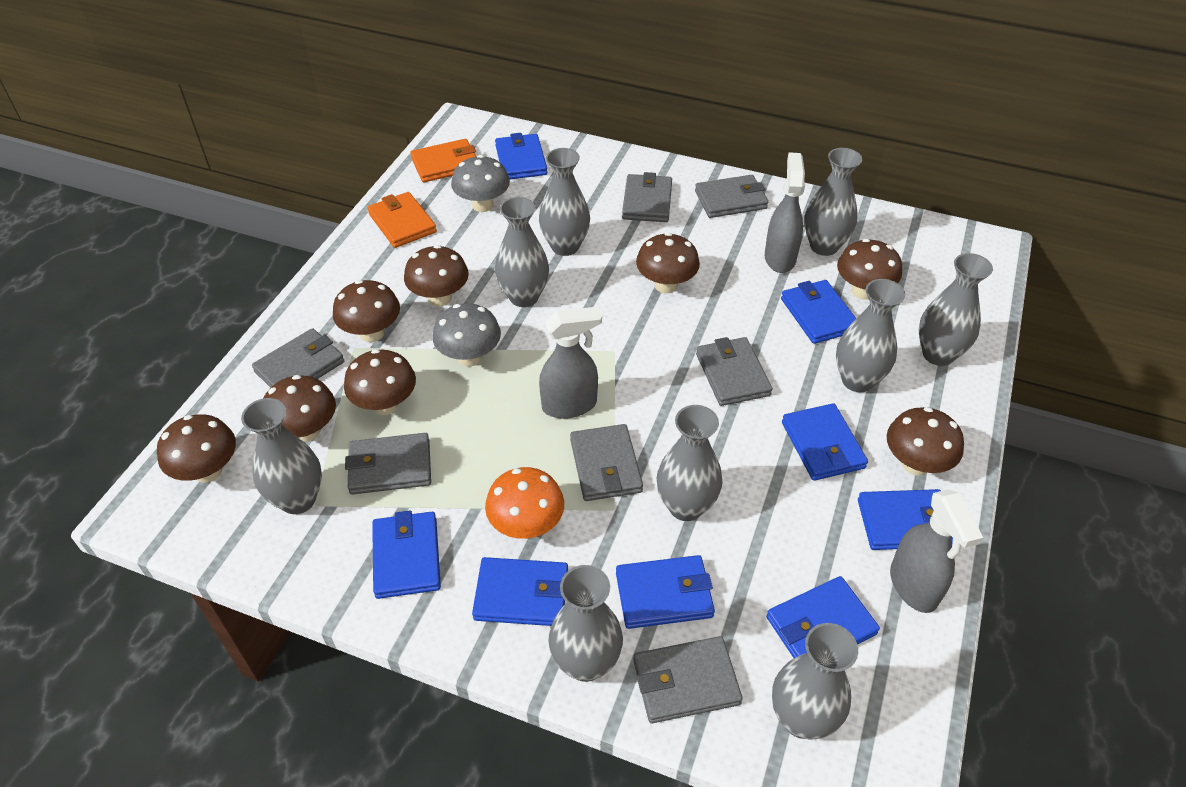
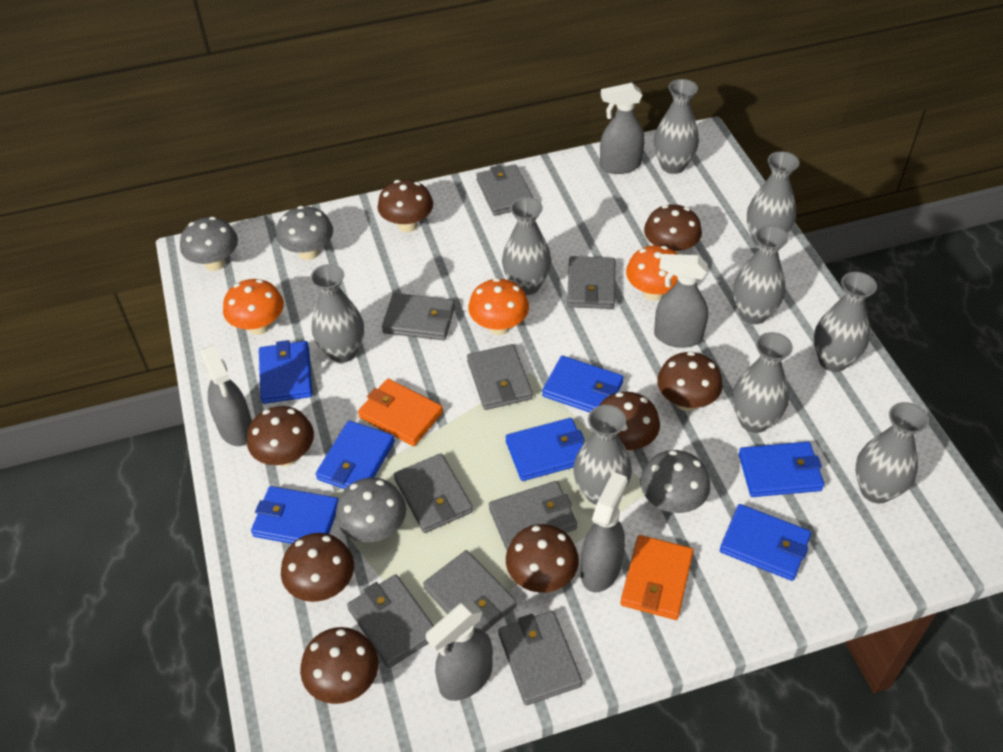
blue wallet: [372,511,441,599] [472,557,568,626] [495,133,547,180] [616,555,715,629] [766,576,880,658] [781,280,857,344] [782,403,868,481] [858,489,953,550] = 8 -> [251,486,339,544] [259,340,312,404] [316,421,395,489] [506,418,585,481] [542,356,624,413] [720,504,811,581] [739,442,824,497] = 7
grey mushroom: [432,303,501,367] [451,155,510,212] = 2 -> [180,217,238,271] [276,206,333,260] [336,478,406,542] [640,450,711,513] = 4
grey spray bottle: [539,307,602,419] [765,152,805,273] [890,490,983,613] = 3 -> [200,345,252,446] [426,602,493,701] [581,472,628,592] [600,83,644,174] [654,254,708,348] = 5
grey wallet: [252,328,344,388] [345,433,431,495] [570,424,643,501] [622,172,672,222] [633,636,743,723] [695,175,768,218] [696,337,772,406] = 7 -> [347,574,434,668] [382,293,455,340] [394,453,473,533] [423,550,517,632] [467,344,533,410] [476,164,533,216] [489,481,577,550] [498,611,582,705] [567,256,615,309] = 9
orange mushroom: [485,467,564,539] = 1 -> [223,279,284,335] [468,278,529,335] [626,245,678,301] = 3

